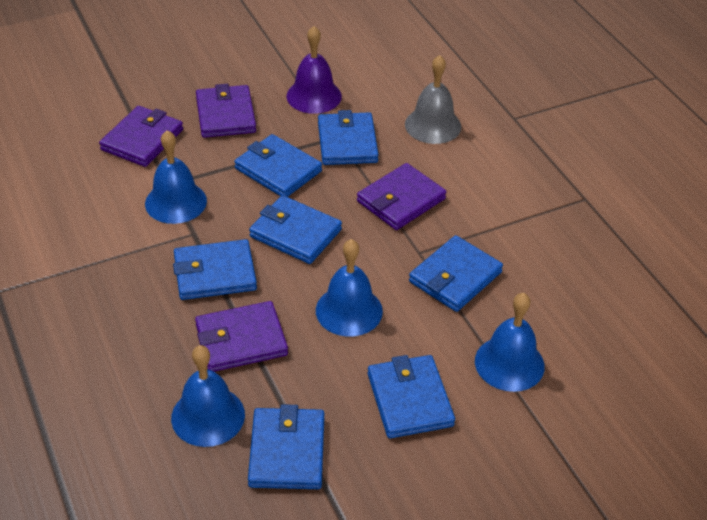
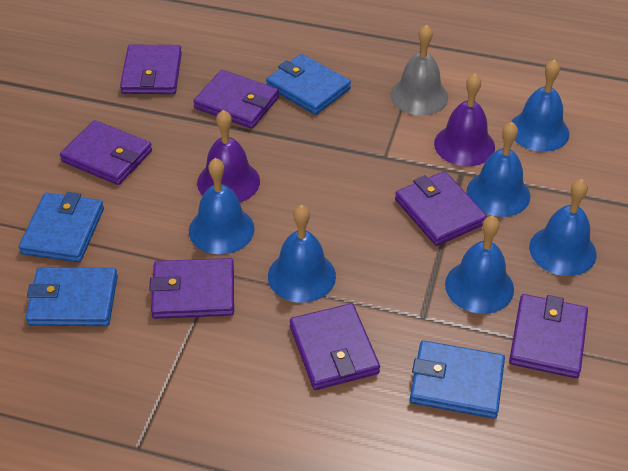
blue bell: [145,130,207,224] [171,345,245,447] [316,239,383,337] [475,293,545,392] = 4 -> [189,158,255,254] [268,205,336,303] [445,215,514,314] [467,122,530,217] [511,59,569,152] [529,179,597,276] = 6
blue wallet: [173,239,257,300] [234,134,322,197] [248,404,324,489] [249,195,342,264] [318,110,379,165] [368,355,455,438] [409,235,503,312] = 7 -> [19,192,104,262] [25,267,118,326] [266,54,351,115] [410,340,505,419] = 4
purple bell: [286,26,342,114] = 1 -> [197,110,260,202] [434,73,495,166] = 2
purple wallet: [99,106,183,167] [195,301,288,372] [196,84,256,138] [357,163,446,230] = 4 -> [60,120,152,185] [120,45,182,94] [149,258,234,319] [193,70,279,129] [290,303,380,390] [395,171,487,246] [509,294,588,378] = 7

